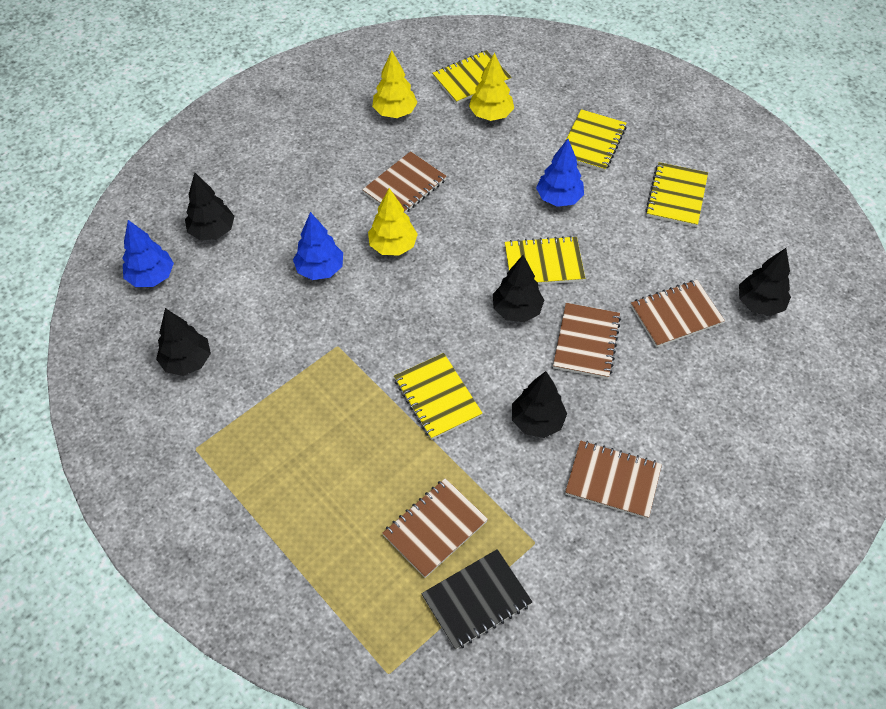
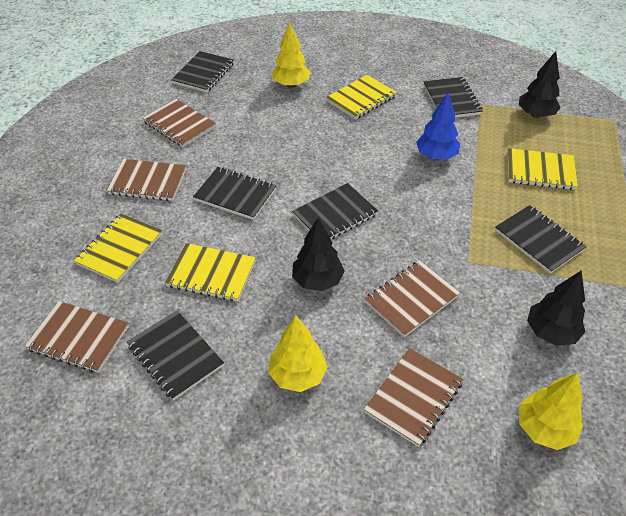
black notebook: [421,549,532,650] = 1 -> [127,311,224,401] [171,51,234,92] [193,167,276,220] [292,183,378,239] [424,77,483,118] [495,205,587,274] = 6
black tree: [156,308,211,376] [185,172,235,240] [493,255,544,322] [512,371,567,438] [739,248,791,316] = 5 -> [292,217,344,291] [519,51,561,118] [527,270,585,346] = 3
blue tree: [122,220,174,287] [293,212,343,280] [536,139,584,207] = 3 -> [416,92,460,160] = 1
yellow notebook: [394,353,483,440] [432,50,512,104] [505,236,585,285] [566,109,627,172] [645,162,708,227] = 5 -> [74,213,163,283] [165,243,256,302] [326,75,397,120] [507,148,578,190] = 4

